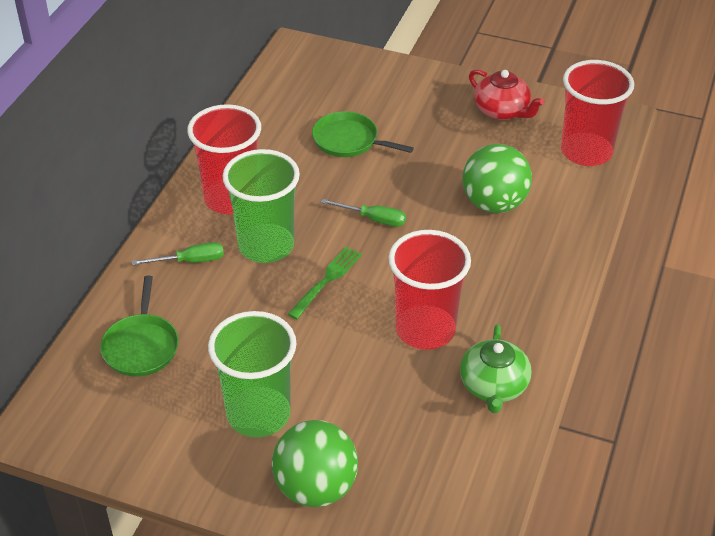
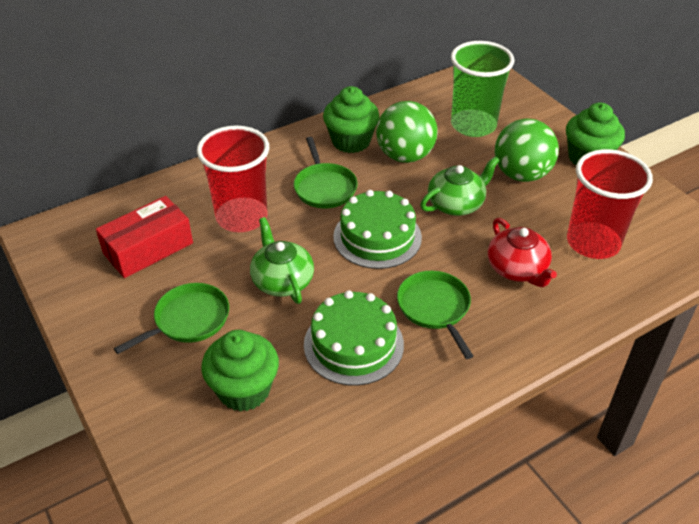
green cake: none = 0 -> [304,290,404,386] [333,190,422,269] = 2
green cup: [208,311,297,438] [223,149,300,263] = 2 -> [451,41,515,137] = 1
green cupcake: none = 0 -> [201,330,279,412] [323,86,380,153] [566,102,625,165] = 3
green fork: [288,247,362,319] = 1 -> none = 0
green pan: [100,276,179,377] [312,111,414,157] = 2 -> [114,283,229,354] [294,137,358,208] [397,271,473,359] = 3
green screwdriver: [132,242,224,265] [321,199,406,227] = 2 -> none = 0
green teapot: [460,324,532,413] = 1 -> [250,217,314,304] [420,156,500,216] = 2
red box: none = 0 -> [96,196,193,278] = 1
red cup: [187,104,261,214] [388,230,471,350] [561,60,634,166] = 3 -> [197,125,269,232] [567,149,653,259] = 2

